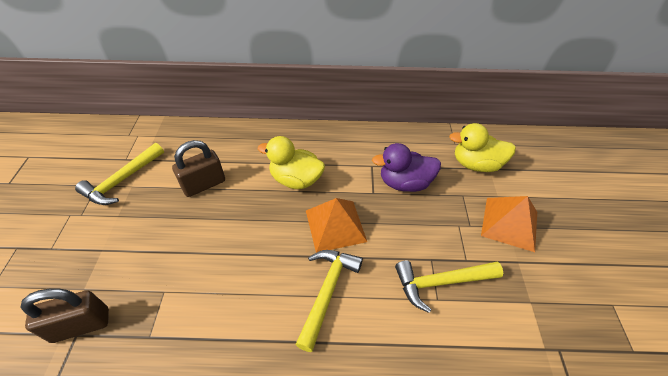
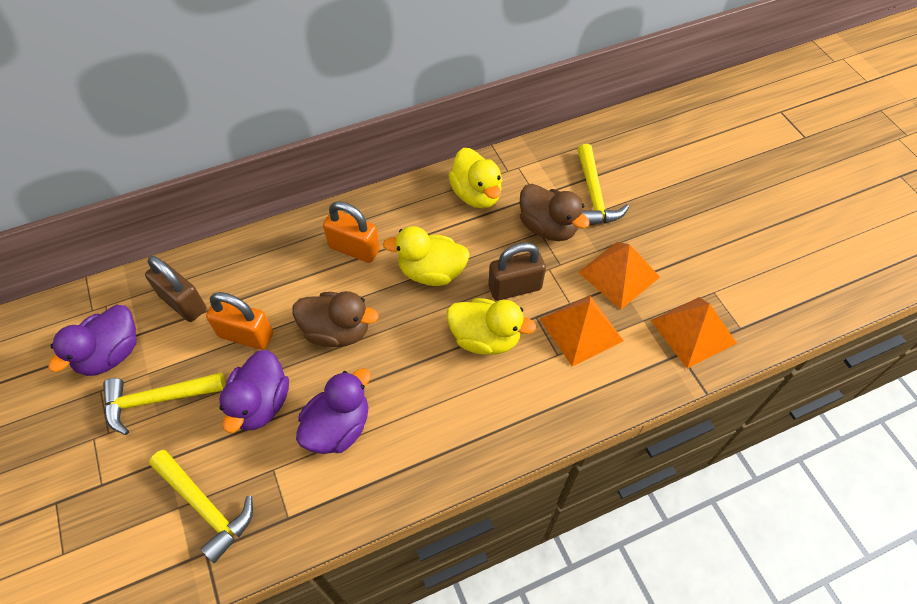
brown duck: none = 0 -> [292,291,379,347] [520,184,590,241] = 2
orange padlock: none = 0 -> [206,292,273,350] [323,201,380,263] = 2
orange pyramid: [306,198,367,253] [481,196,537,252] = 2 -> [540,295,624,367] [578,242,660,309] [651,297,737,369] = 3
purple duck: [372,143,441,192] = 1 -> [48,305,137,376] [219,350,289,433] [296,368,371,454] = 3
yellow duck: [258,136,325,189] [449,123,516,172] = 2 -> [383,226,470,286] [447,298,536,355] [448,148,502,209] = 3

